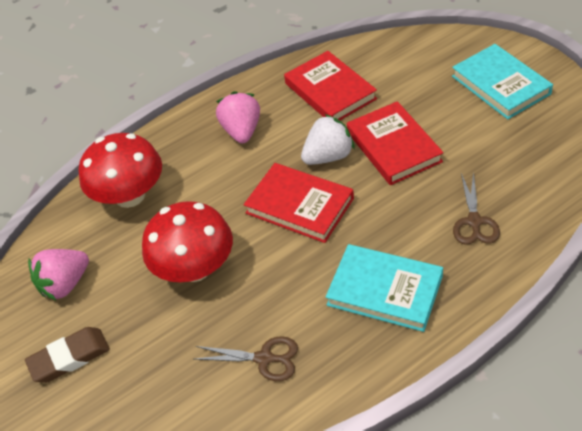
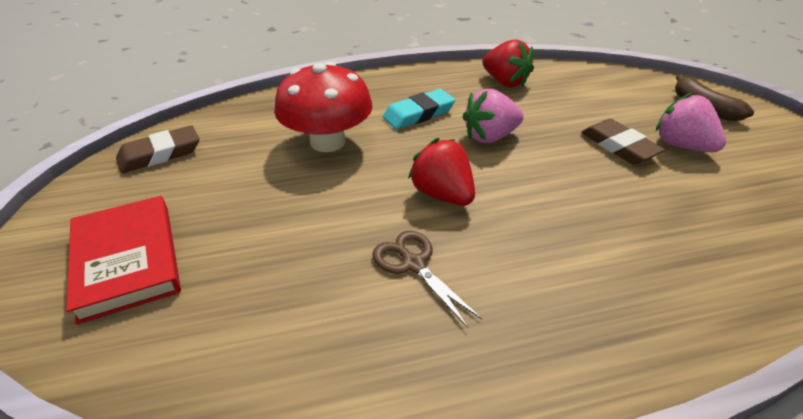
brown banana: none = 0 -> [675,75,754,121] = 1
brown eraser: [25,327,110,383] = 1 -> [116,125,199,173] [581,119,665,165] = 2
brown scissors: [195,336,298,381] [453,171,500,245] = 2 -> [372,231,482,328] = 1
red book: [244,163,354,243] [284,51,377,121] [347,101,443,185] = 3 -> [66,196,181,325] = 1
red mushroom: [78,133,162,208] [142,201,233,282] = 2 -> [274,62,373,152] = 1
red strawberry: none = 0 -> [408,138,475,206] [482,39,534,87] = 2
turquoise book: [326,244,443,332] [452,44,553,119] = 2 -> none = 0
turquoise eraser: none = 0 -> [383,89,455,129] = 1
white strawberry: [301,114,355,165] = 1 -> none = 0

